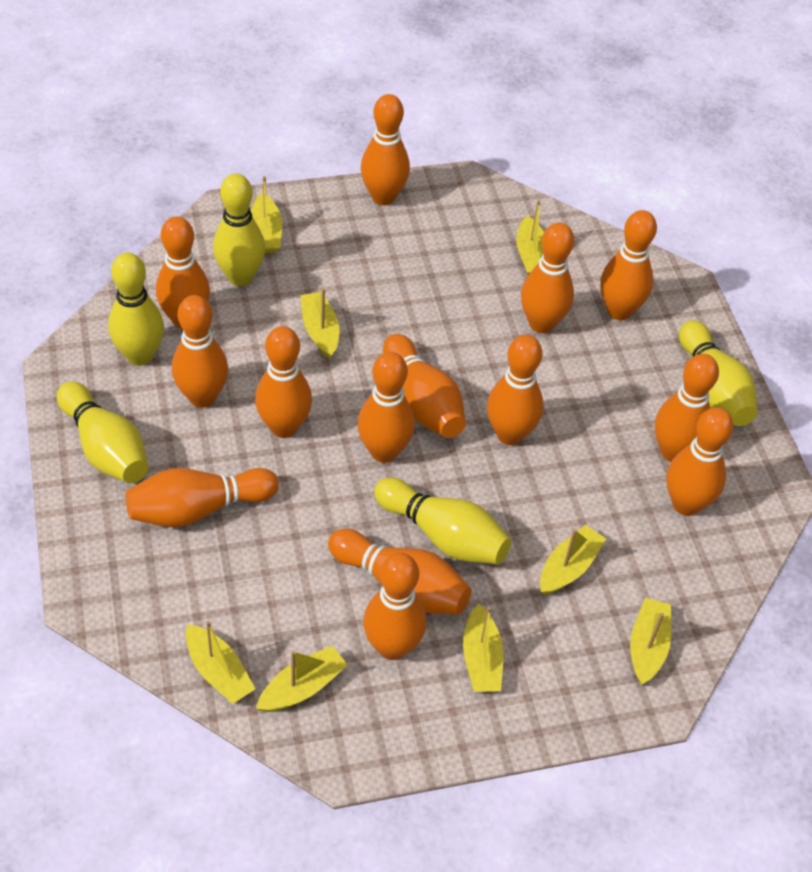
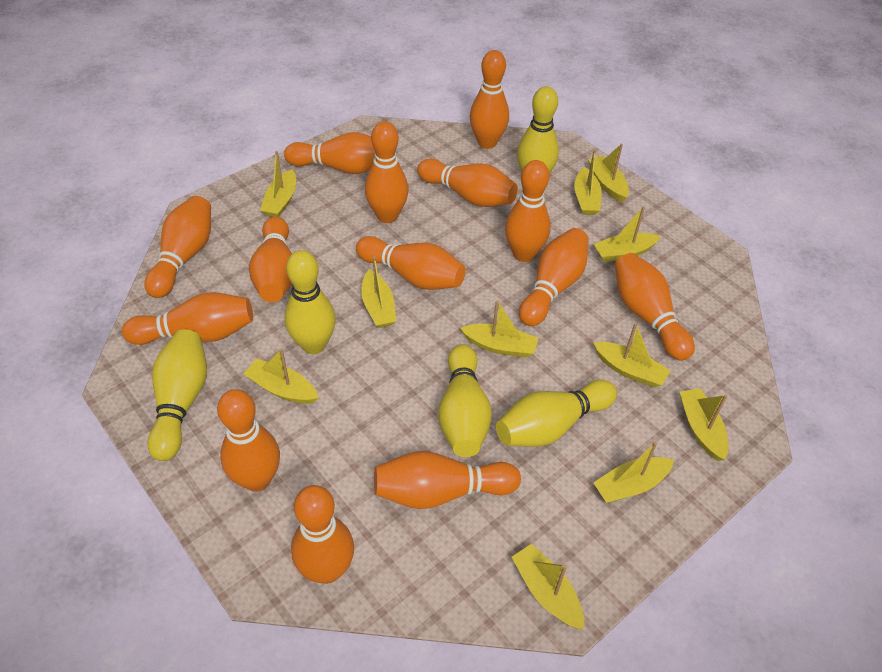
yellow boat: [185,620,255,704] [251,176,282,253] [256,646,348,712] [300,288,339,359] [463,604,504,692] [517,200,544,275] [540,525,606,595] [630,598,671,684] = 8 -> [243,349,319,404] [260,151,296,217] [361,256,396,328] [460,300,538,358] [512,544,584,630] [574,149,602,215] [588,144,629,203] [593,323,670,387] [593,441,674,503] [594,206,661,262] [680,388,728,461] = 11

